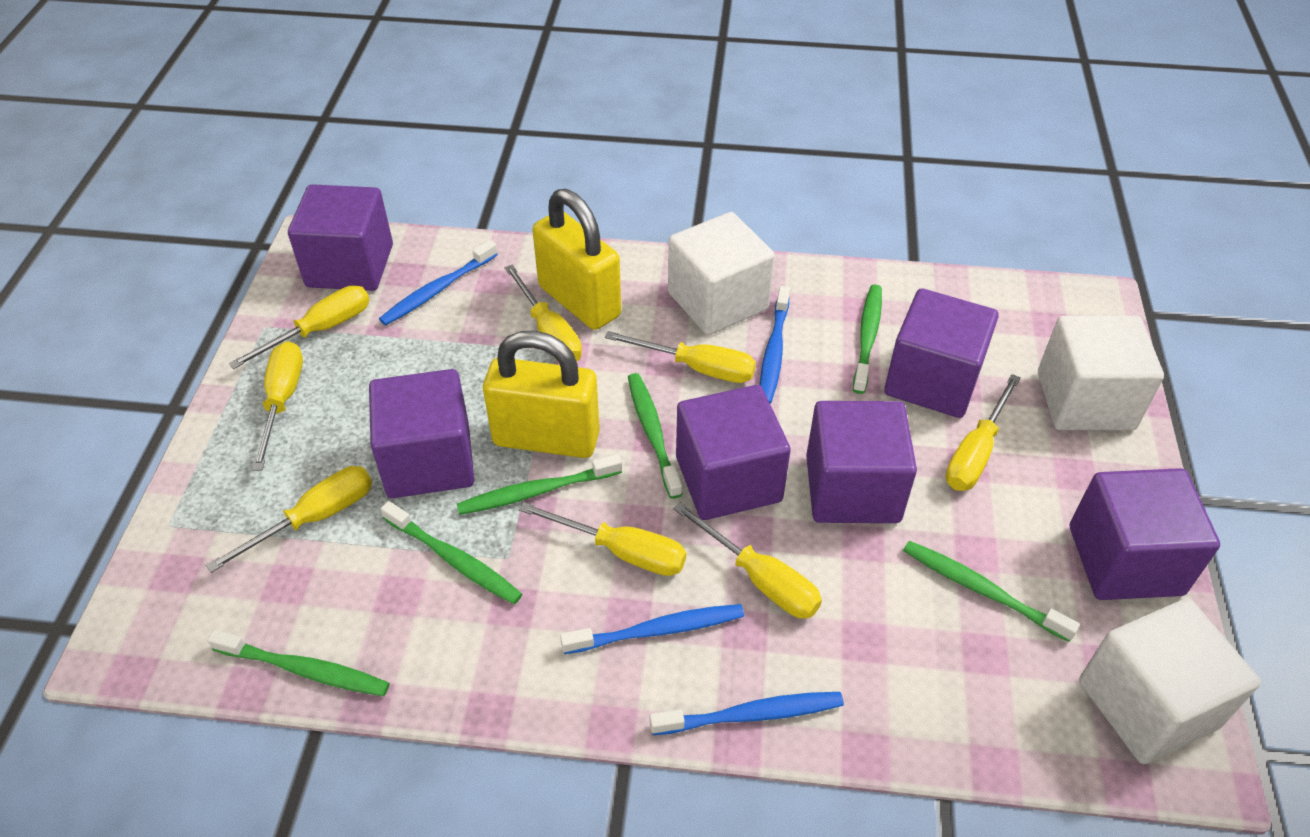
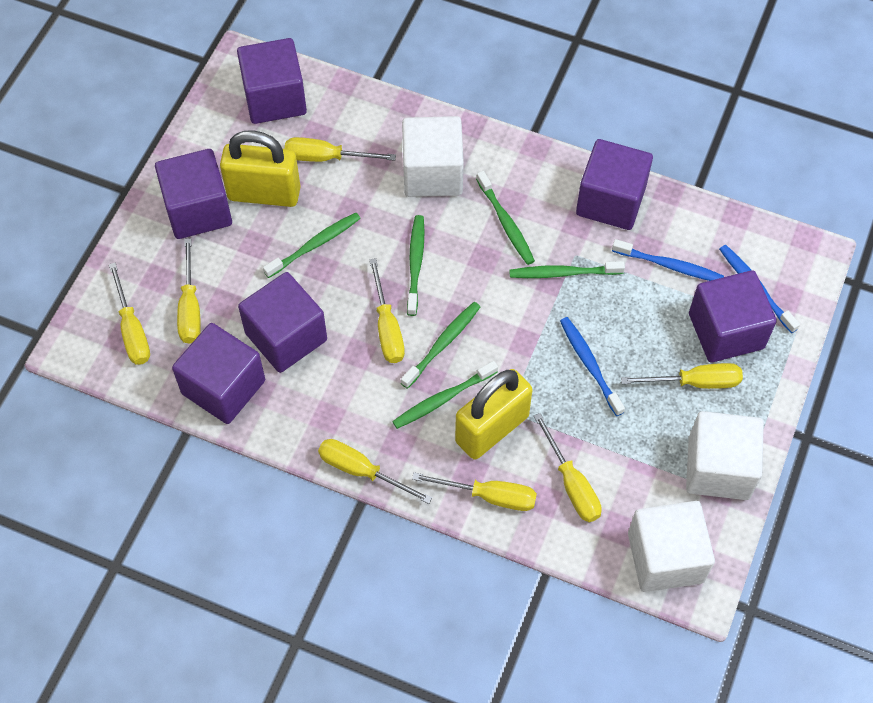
blue toothbrush: [379,240,498,325] [560,604,744,654] [650,692,844,735] [760,286,790,404] = 4 -> [560,317,625,416] [612,239,724,281] [719,245,800,333] = 3

